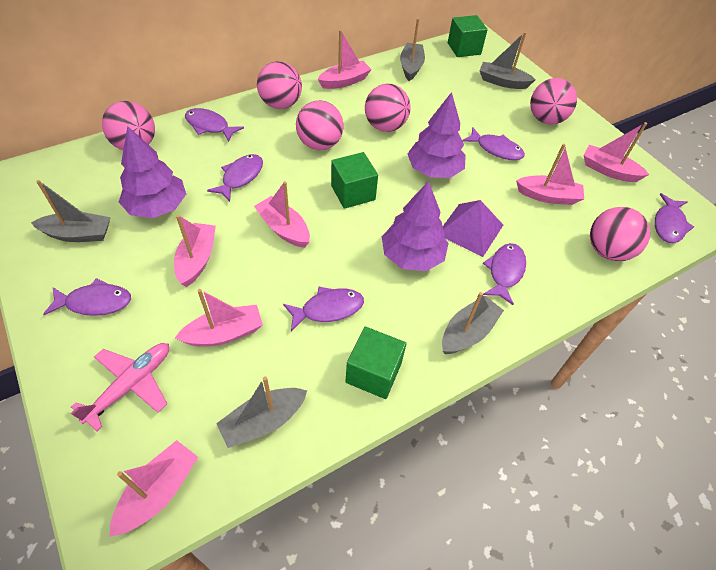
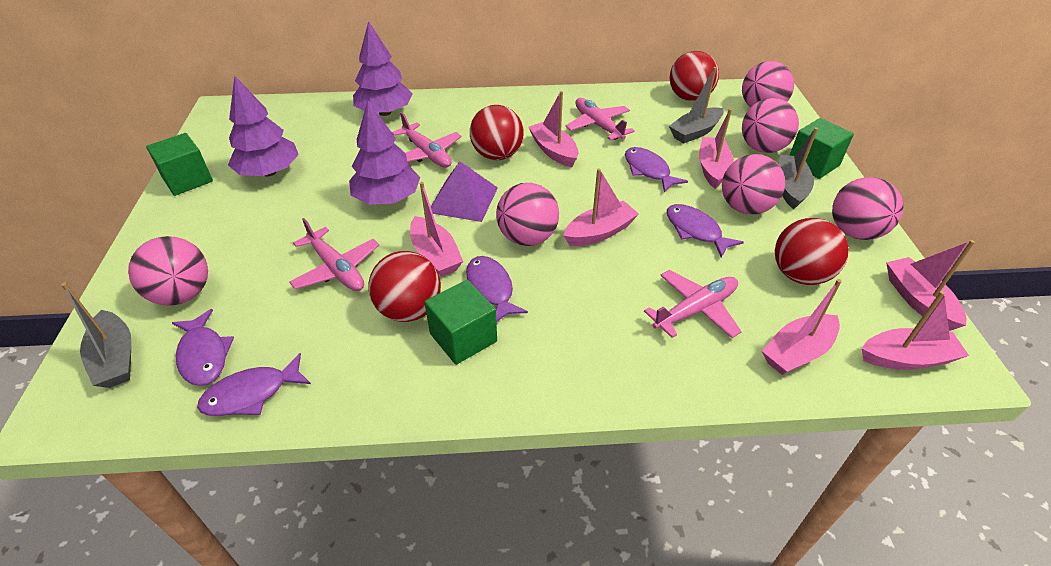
grey boat: [31,180,111,242] [216,376,307,448] [400,18,425,81] [442,292,504,354] [479,32,536,89] = 5 -> [61,283,131,388] [669,67,723,143] [778,127,818,209] = 3
pink plane: [71,343,169,431] = 1 -> [289,218,379,291] [392,112,462,168] [565,98,635,140] [644,270,742,338] = 4
purple fish: [43,278,131,316] [185,108,244,142] [207,154,263,202] [283,287,364,331] [462,128,525,160] [483,243,526,305] [655,193,694,243] = 7 -> [172,309,234,386] [197,353,311,416] [466,256,528,322] [625,147,688,192] [667,204,744,258] = 5
red ball: none = 0 -> [368,251,441,322] [470,105,523,160] [670,51,719,101] [775,218,849,285] = 4

